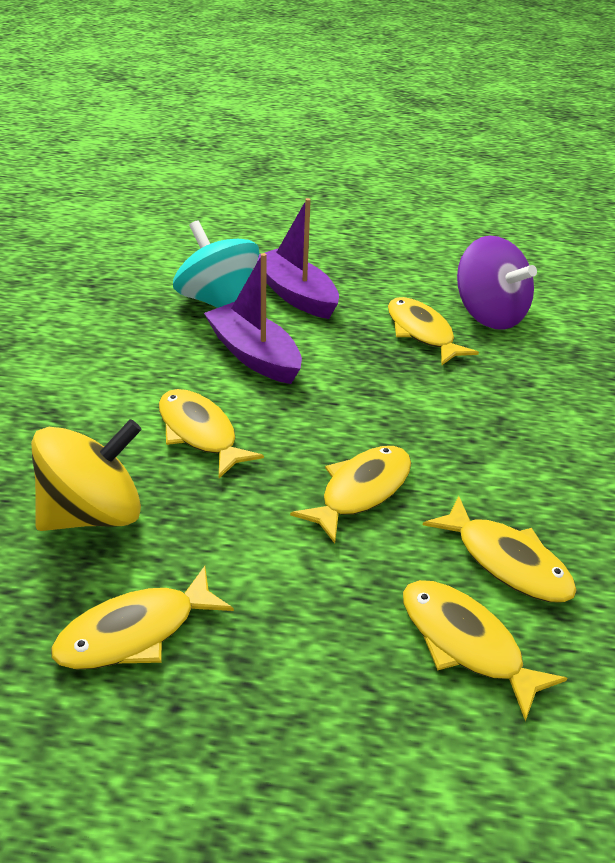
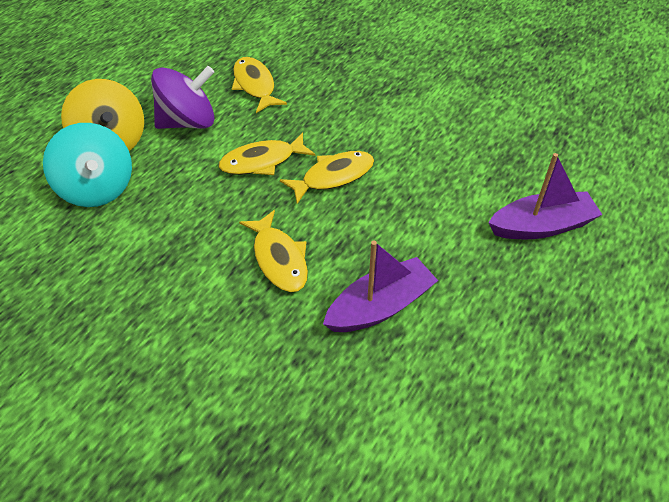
yellow fish: [51,566,234,669] [159,389,264,478] [290,446,411,543] [388,297,479,366] [403,580,568,721] [423,496,577,603] = 6 -> [219,132,315,175] [232,57,287,113] [239,210,308,292] [280,151,374,204] = 4

